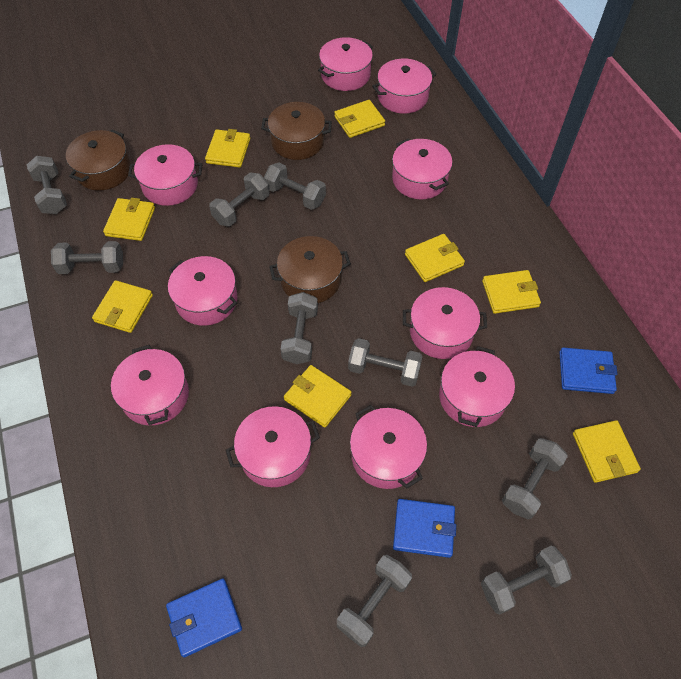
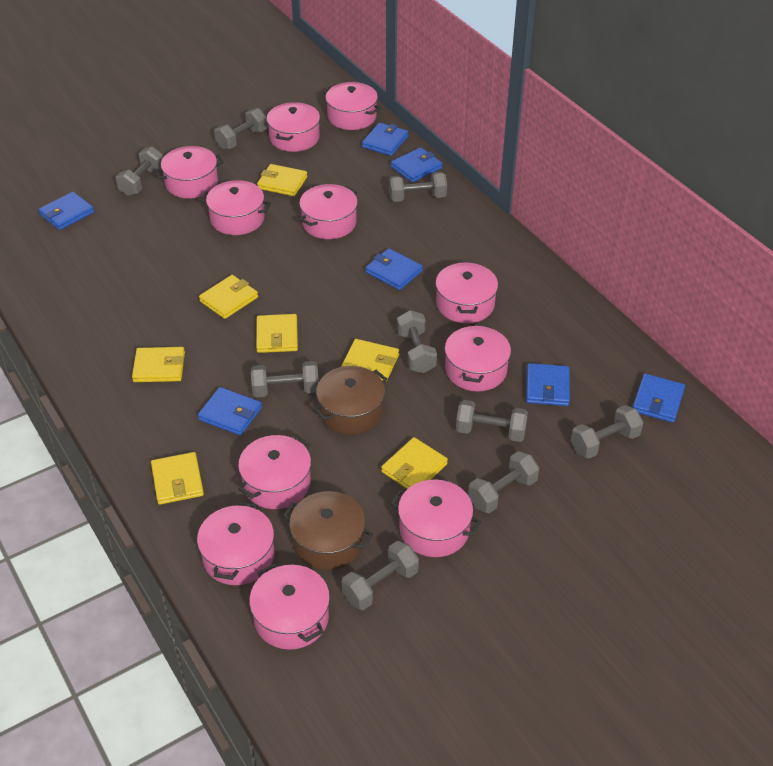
blue wallet: [166,579,242,657] [393,499,456,558] [559,347,617,394] = 3 -> [39,192,94,230] [198,387,262,436] [362,123,409,156] [366,248,423,290] [391,147,443,183] [526,363,570,406] [633,374,685,423] = 7
brown pot: [66,129,131,191] [261,102,332,160] [269,236,351,303] = 3 -> [283,491,373,570] [313,366,387,434] = 2
pink pot: [111,345,189,425] [128,144,202,206] [168,256,238,326] [226,406,320,487] [318,37,373,91] [350,405,427,489] [372,59,437,114] [392,138,452,199] [403,287,487,359] [439,346,515,427] = 10 -> [155,146,224,199] [197,502,274,585] [200,180,271,235] [238,435,311,509] [249,563,330,650] [267,102,320,152] [299,184,358,239] [323,82,381,130] [390,480,481,557] [435,262,498,323] [445,324,511,391] = 11
yellow wallet: [92,280,153,333] [103,198,155,241] [205,129,250,168] [284,365,352,428] [334,100,385,138] [405,234,465,282] [482,270,541,314] [573,420,641,483] = 8 -> [132,347,185,382] [151,452,204,505] [199,275,258,319] [256,314,298,353] [257,164,307,196] [342,339,399,381] [381,437,448,489] = 7

